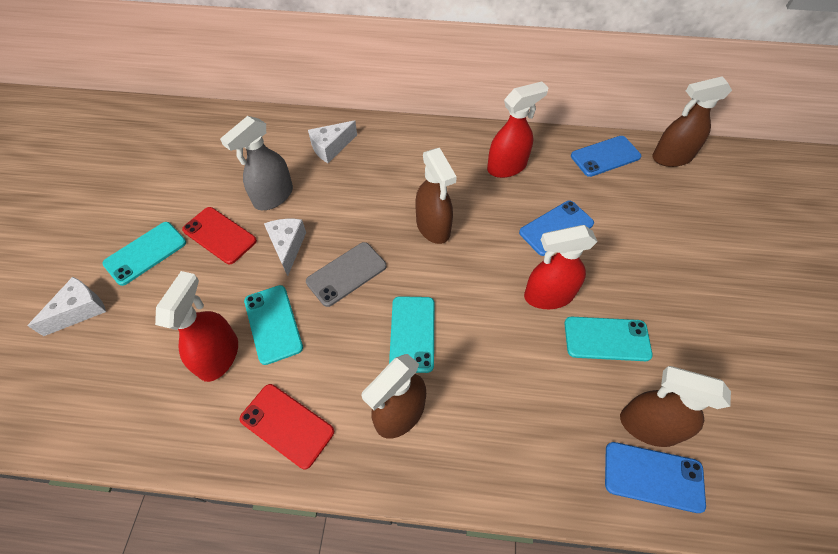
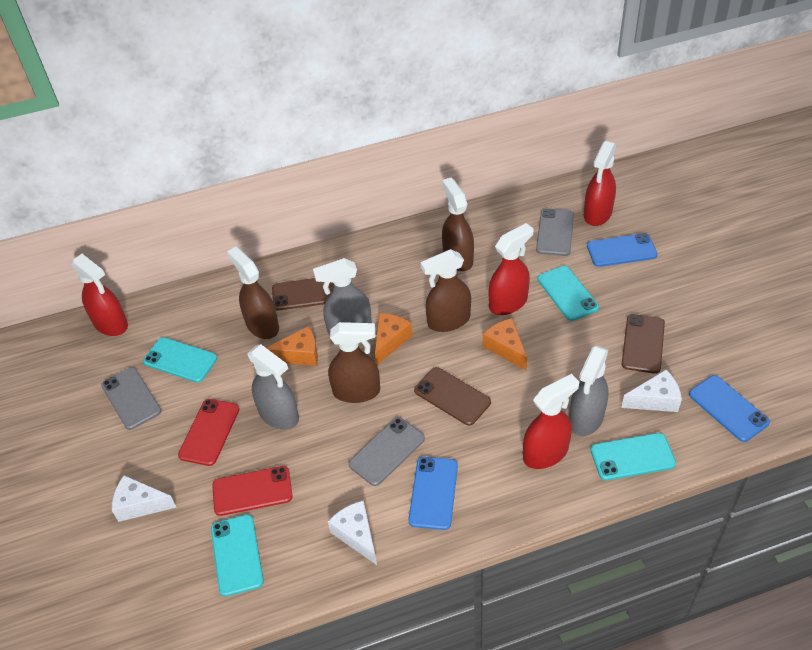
brown phone: none = 0 -> [272,278,334,311] [414,367,491,426] [622,314,665,374] = 3
grey phone: [306,242,386,307] = 1 -> [101,367,161,430] [348,417,425,486] [536,208,574,256] = 3
grey spray bottle: [220,116,293,210] = 1 -> [247,344,299,430] [313,258,372,335] [569,346,609,436] = 3
orange cheese: none = 0 -> [266,326,318,366] [375,313,413,365] [483,318,527,370] = 3
red spray bottle: [155,271,238,382] [487,81,548,178] [524,225,598,309] = 3 -> [71,254,128,336] [489,223,534,315] [523,374,579,469] [584,141,616,226] = 4

